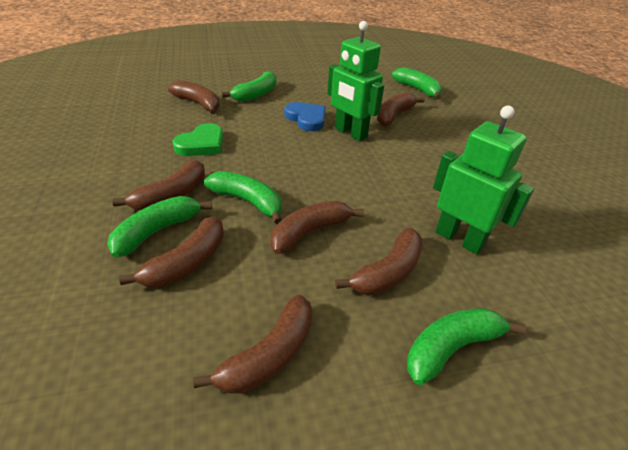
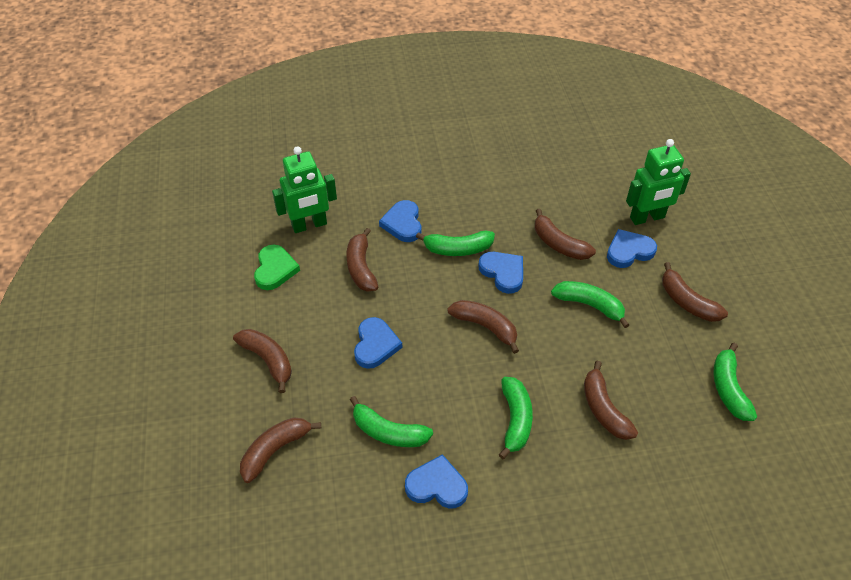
blue heart: [285,102,326,131] = 1 -> [354,317,402,369] [379,200,422,242] [405,454,468,509] [478,252,523,294] [607,229,657,268] = 5

